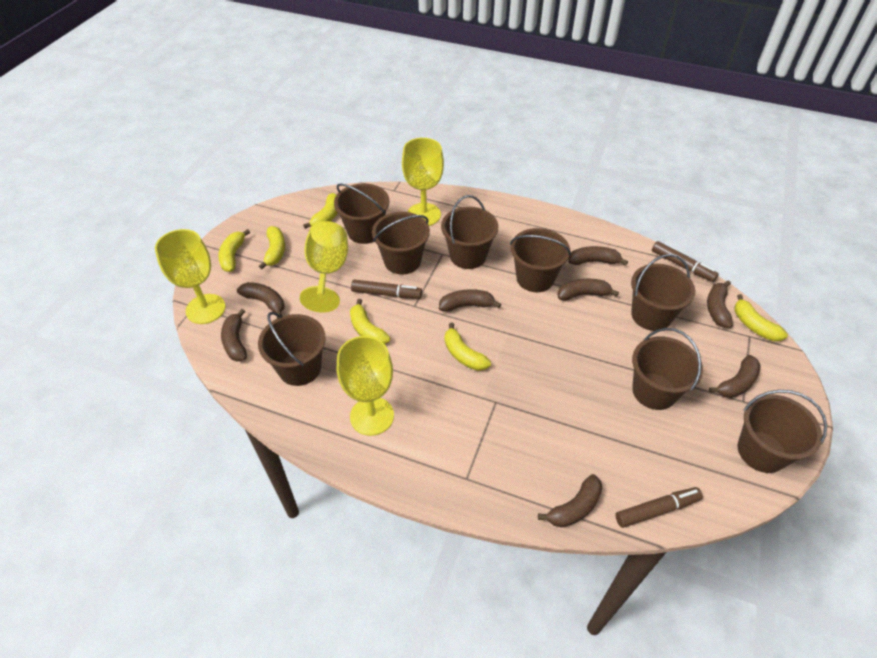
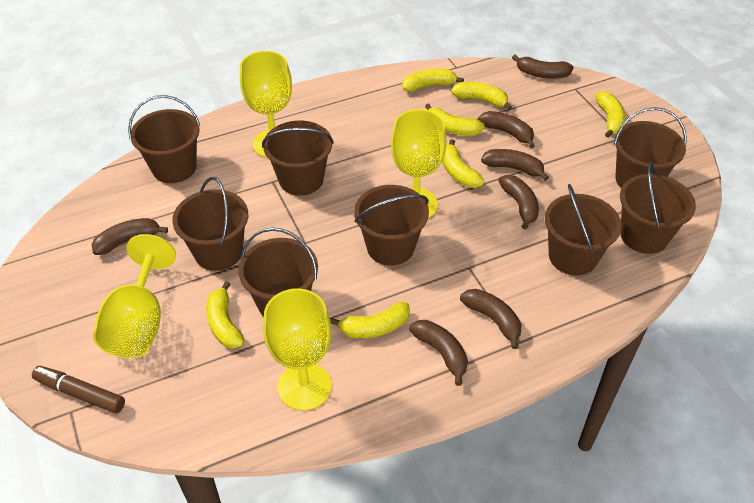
brown banana: [221,309,247,362] [237,282,284,318] [439,289,501,312] [538,474,603,528] [557,279,619,301] [568,246,628,266] [707,281,733,328] [709,355,761,398] = 8 -> [92,218,168,255] [409,320,468,386] [460,289,521,349] [478,111,535,148] [481,149,549,181] [498,175,539,230] [512,55,574,78] = 7
brown marker: [351,280,422,299] [616,487,703,528] [652,241,719,282] = 3 -> [32,366,125,413] = 1
yellow banana: [218,229,250,272] [259,226,285,269] [303,193,337,229] [350,299,390,344] [444,323,491,371] [734,294,788,341] = 6 -> [206,281,245,349] [330,302,410,338] [402,68,464,92] [425,103,485,136] [442,139,485,188] [451,82,512,111] [595,91,626,138] = 7

